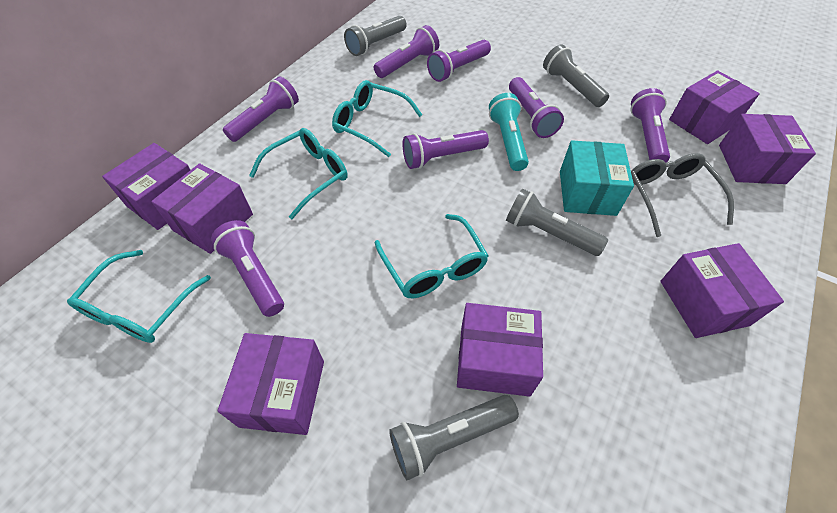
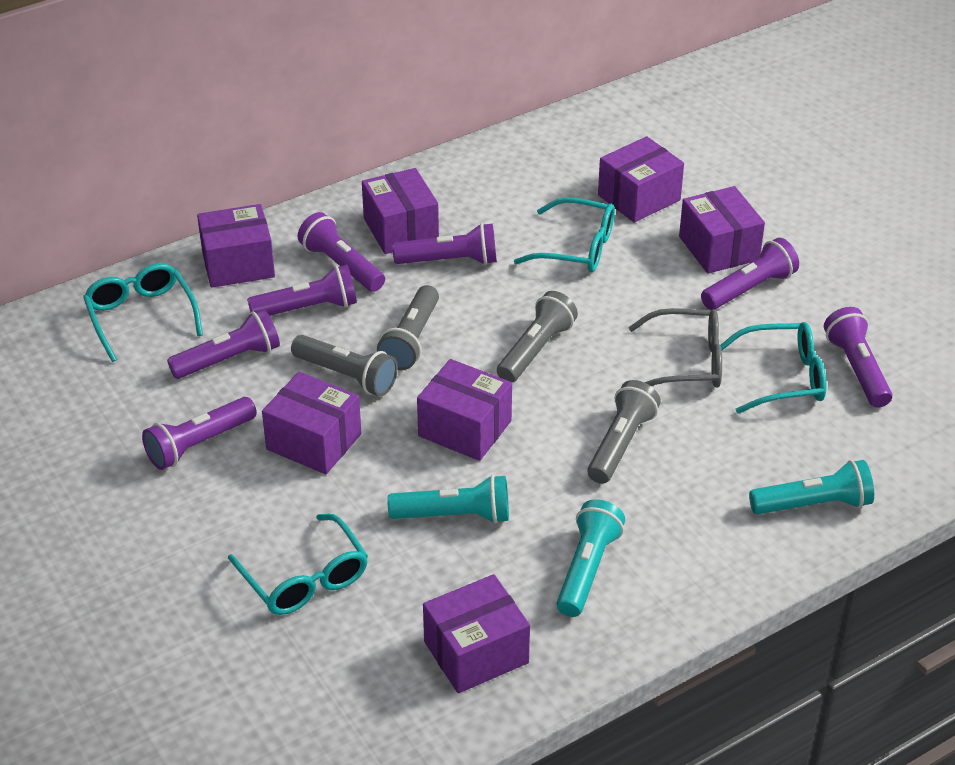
turquoise box: [560,140,634,216] = 1 -> none = 0
turquoise flashlight: [489,93,529,171] = 1 -> [388,475,509,524] [556,499,625,617] [749,460,874,514] = 3

